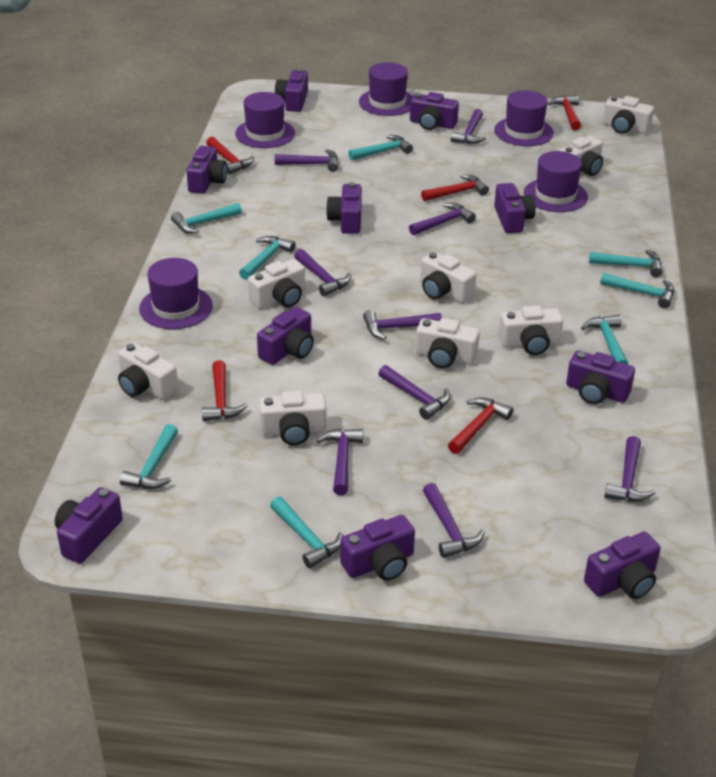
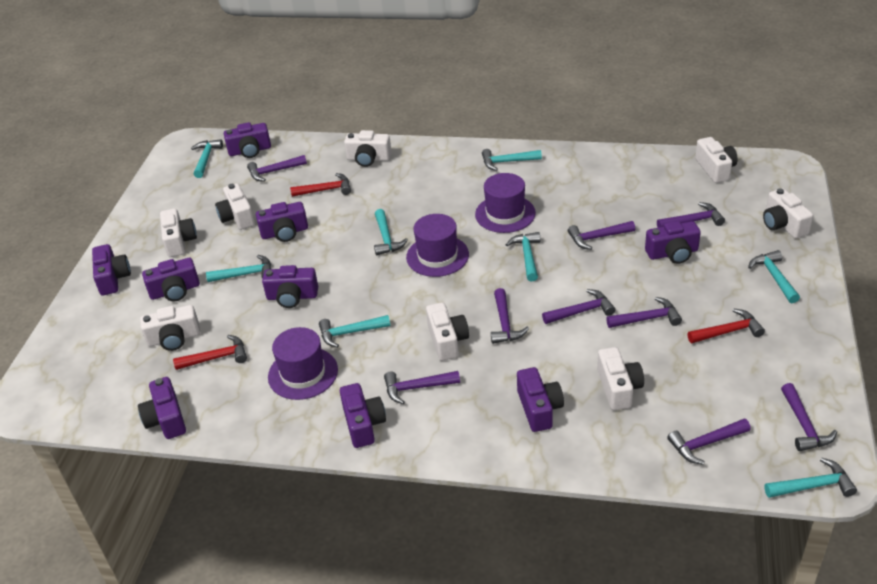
purple camera: [55,487,123,564] [186,146,227,194] [257,307,314,365] [275,69,308,112] [326,182,362,234] [340,515,415,581] [410,92,459,130] [494,183,536,233] [566,351,635,404] [584,532,661,599] = 10 -> [92,244,131,295] [138,377,186,439] [142,258,200,301] [224,122,271,158] [256,202,308,242] [262,265,318,308] [340,383,386,448] [517,367,564,432] [645,221,701,264] = 9
purple hat: [139,258,213,329] [235,92,295,148] [359,62,413,116] [494,90,554,146] [524,151,588,212] = 5 -> [268,327,338,400] [406,214,469,277] [475,173,536,233] = 3
red hammer: [202,360,248,421] [206,137,254,175] [421,175,489,201] [448,397,513,454] [548,95,581,130] = 5 -> [173,335,247,370] [290,173,351,197] [687,309,765,343] = 3

